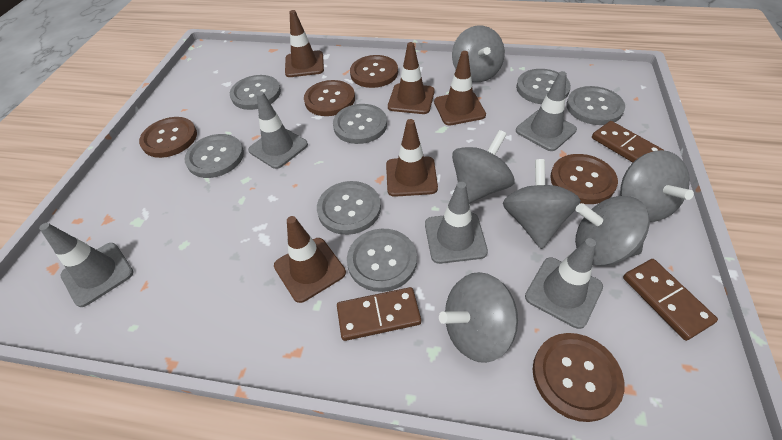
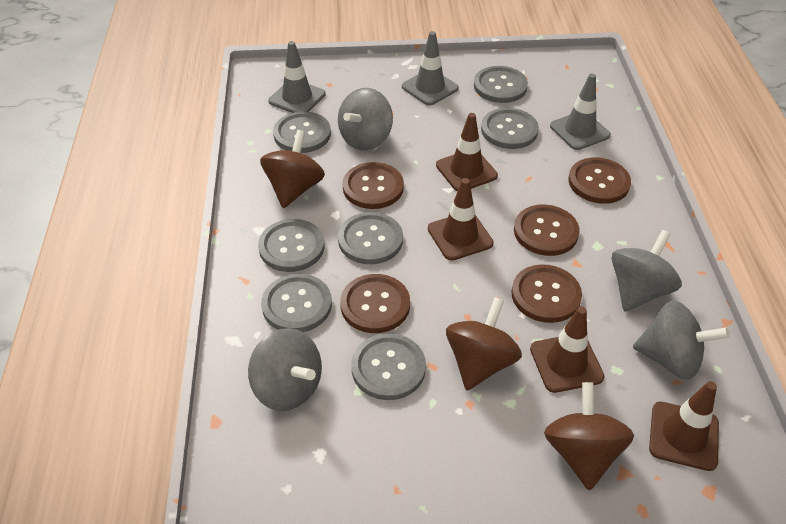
brown domino: [337,287,421,341] [592,121,664,163] [623,259,718,341] = 3 -> none = 0
brown spinning top: none = 0 -> [260,130,325,208] [446,297,522,390] [544,382,634,491] = 3
brown traffic cone: [274,216,346,303] [285,10,324,77] [386,119,438,197] [388,42,435,114] [434,51,486,125] = 5 -> [428,178,494,261] [436,113,498,191] [530,306,605,393] [649,381,719,471] = 4
grey spinning top: [439,272,518,363] [452,26,505,82] [452,130,515,204] [503,159,581,249] [575,196,650,266] [620,150,694,222] = 6 -> [248,328,322,411] [338,88,393,150] [612,230,682,312] [633,300,730,380] = 4
grey traffic cone: [39,223,134,307] [248,91,308,169] [425,182,488,264] [516,71,577,151] [525,238,603,329] = 5 -> [268,41,326,113] [402,31,459,105] [550,74,611,150] = 3

